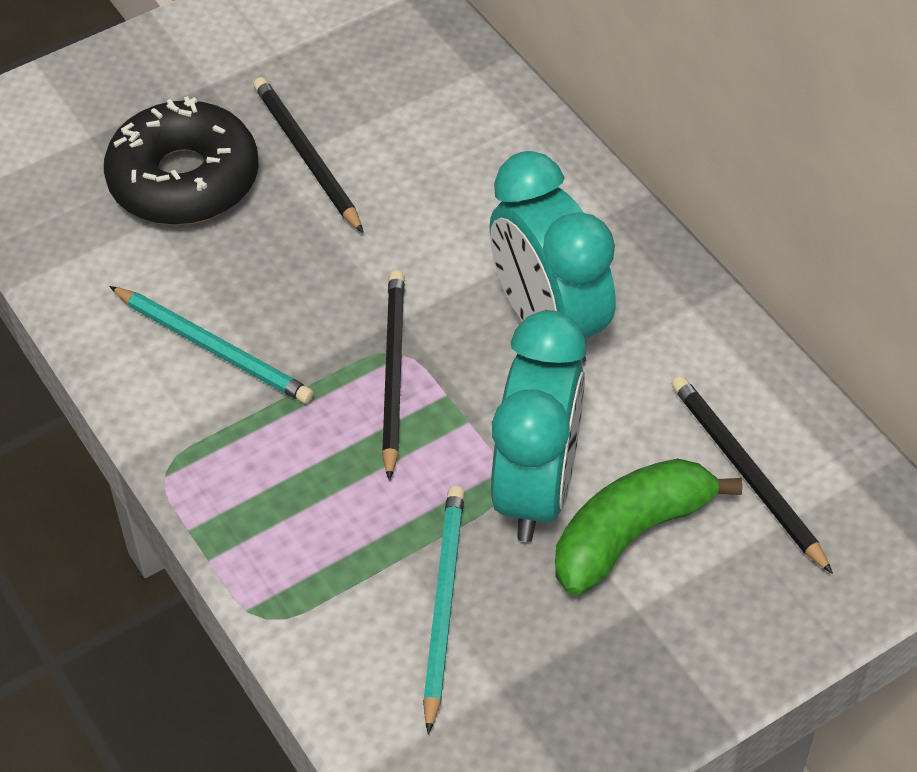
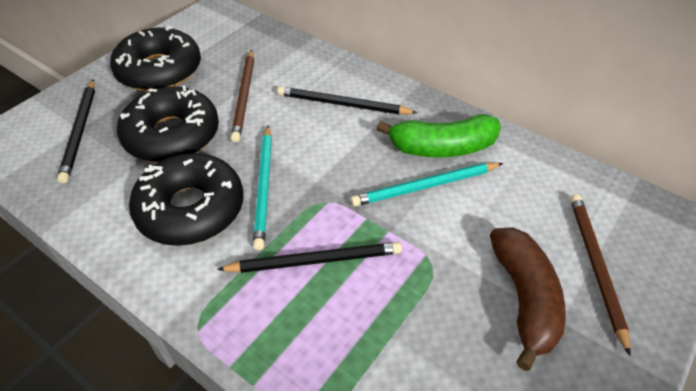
black donut: [104,96,259,225] = 1 -> [110,26,201,91] [117,85,219,162] [129,153,243,246] = 3
brown banana: none = 0 -> [490,227,566,371] = 1
brown pencil: none = 0 -> [231,50,254,142] [570,194,631,356] = 2
turquoise clock: [490,151,616,364] [491,310,586,542] = 2 -> none = 0

